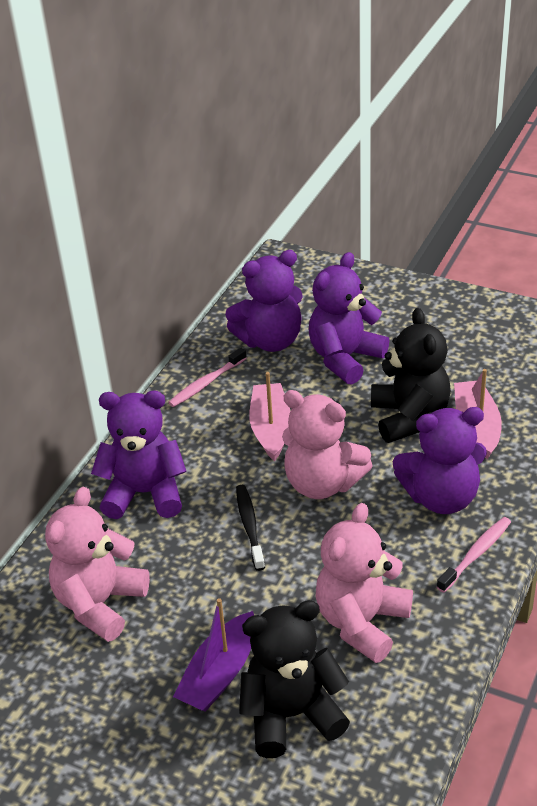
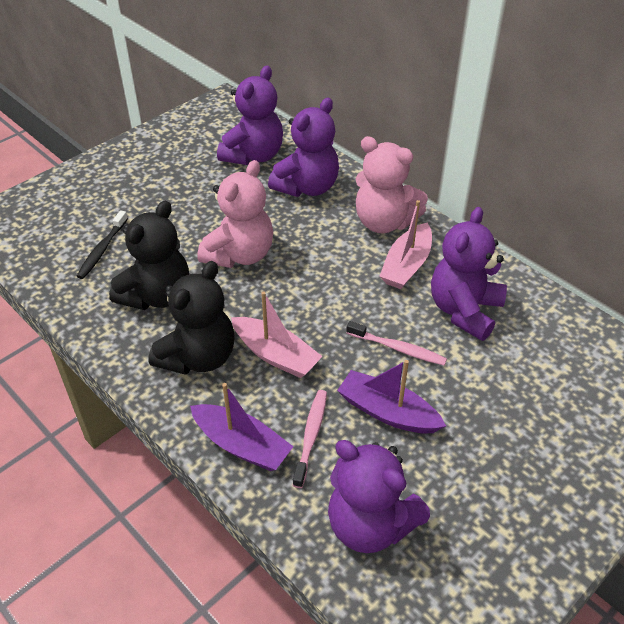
pink teddy bear: [45,487,150,642] [282,390,373,499] [316,503,413,663] = 3 -> [198,160,273,268] [355,136,428,233] = 2
purple boat: [173,598,254,712] = 1 -> [190,383,294,471] [337,360,446,434] = 2

